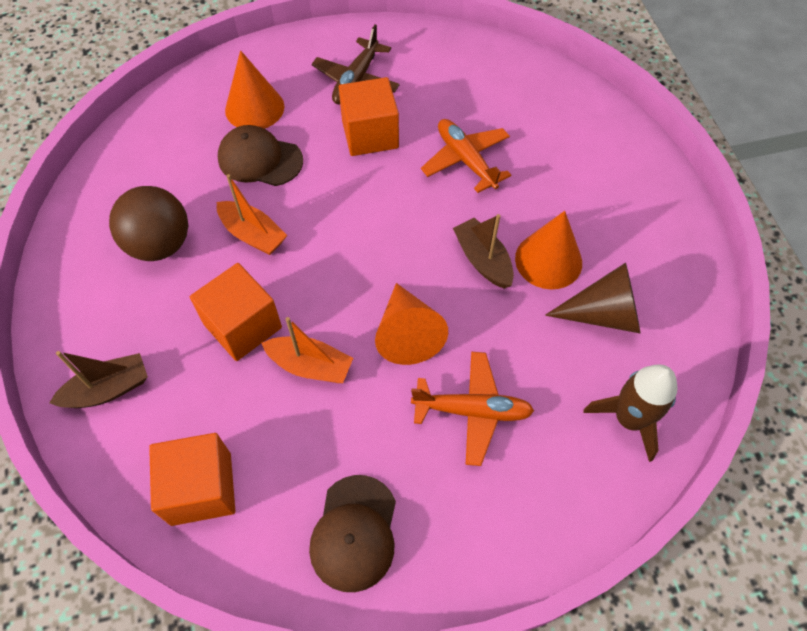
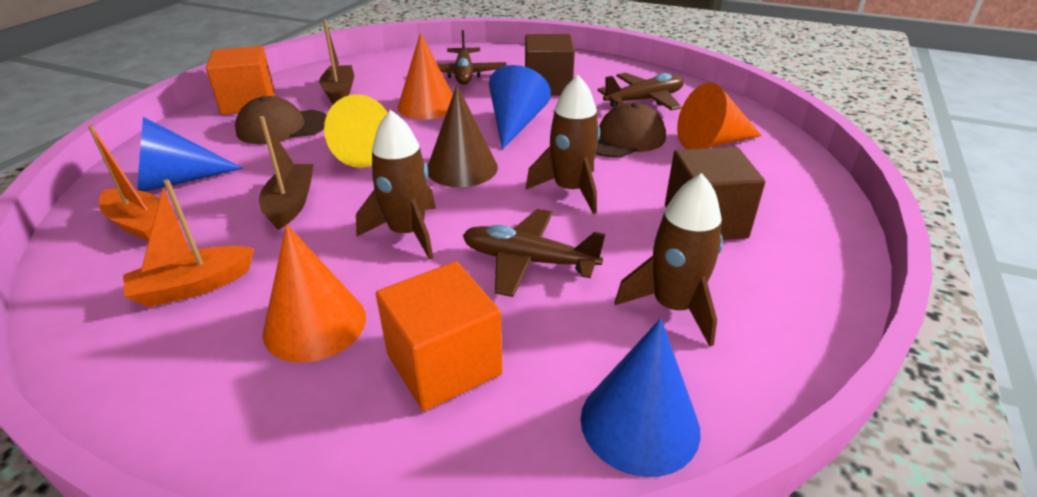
blue cone: none = 0 -> [137,117,243,192] [489,65,551,150] [581,318,701,477] = 3
brown ball: [109,186,188,261] = 1 -> none = 0
brown cube: none = 0 -> [525,34,575,96] [665,147,765,240] = 2
brown plane: [312,24,400,105] = 1 -> [437,30,507,85] [463,209,605,297] [597,73,684,110] = 3
brown rocket: [583,365,677,462] = 1 -> [356,110,436,260] [525,75,600,214] [615,173,723,347] = 3
orange cube: [149,433,235,526] [190,263,282,361] [339,77,399,156] = 3 -> [206,46,275,115] [376,261,502,411] = 2
orange plane: [411,352,534,466] [421,119,511,193] = 2 -> none = 0
yellow cone: none = 0 -> [324,94,388,168] = 1

